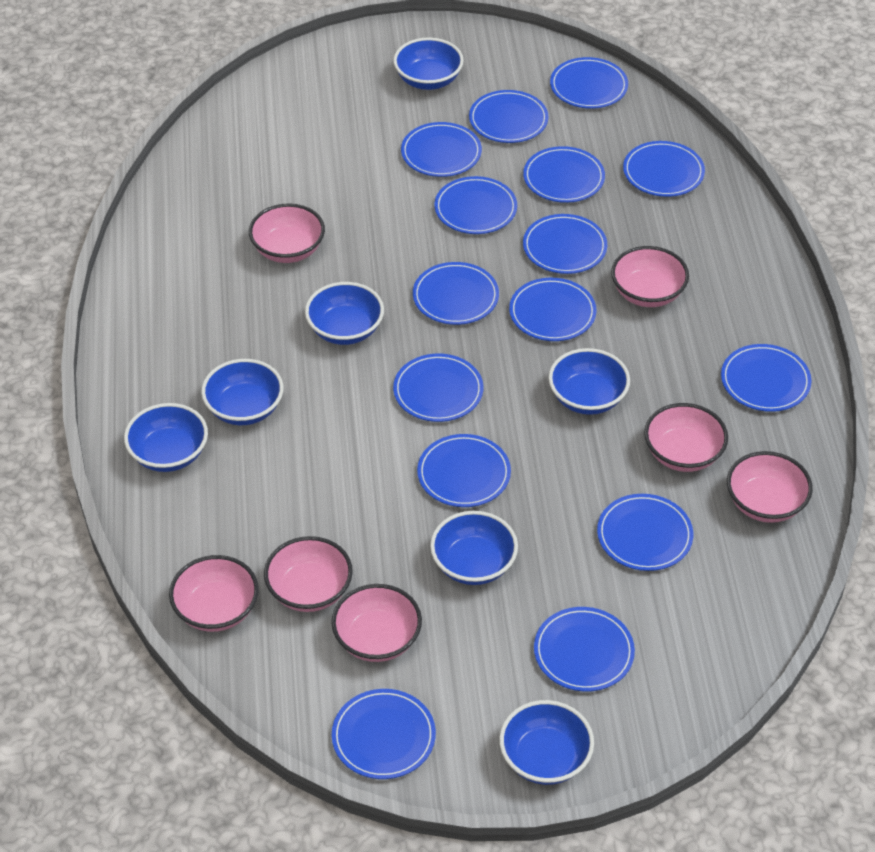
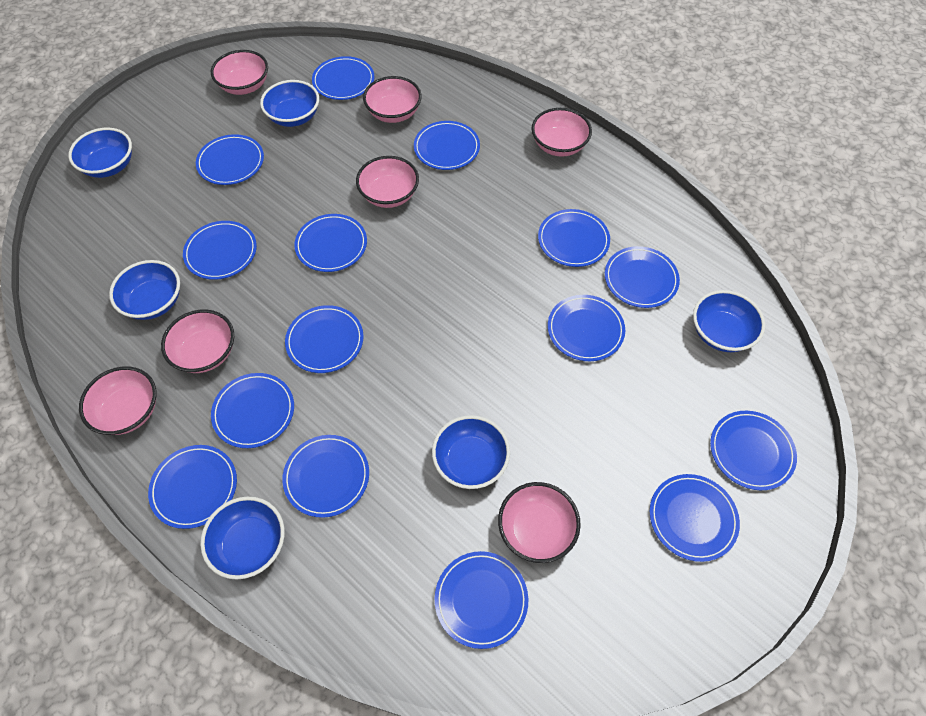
blue bowl: [124,403,208,472] [201,359,284,425] [305,282,384,345] [393,37,464,90] [430,511,518,585] [499,700,594,785] [548,348,630,415] = 7 -> [68,128,132,178] [109,260,180,320] [200,497,284,579] [260,80,319,127] [432,415,510,489] [693,290,765,352] = 6

